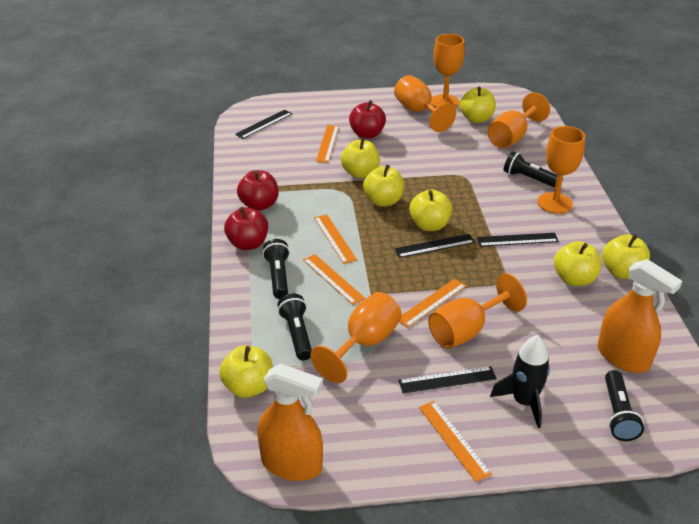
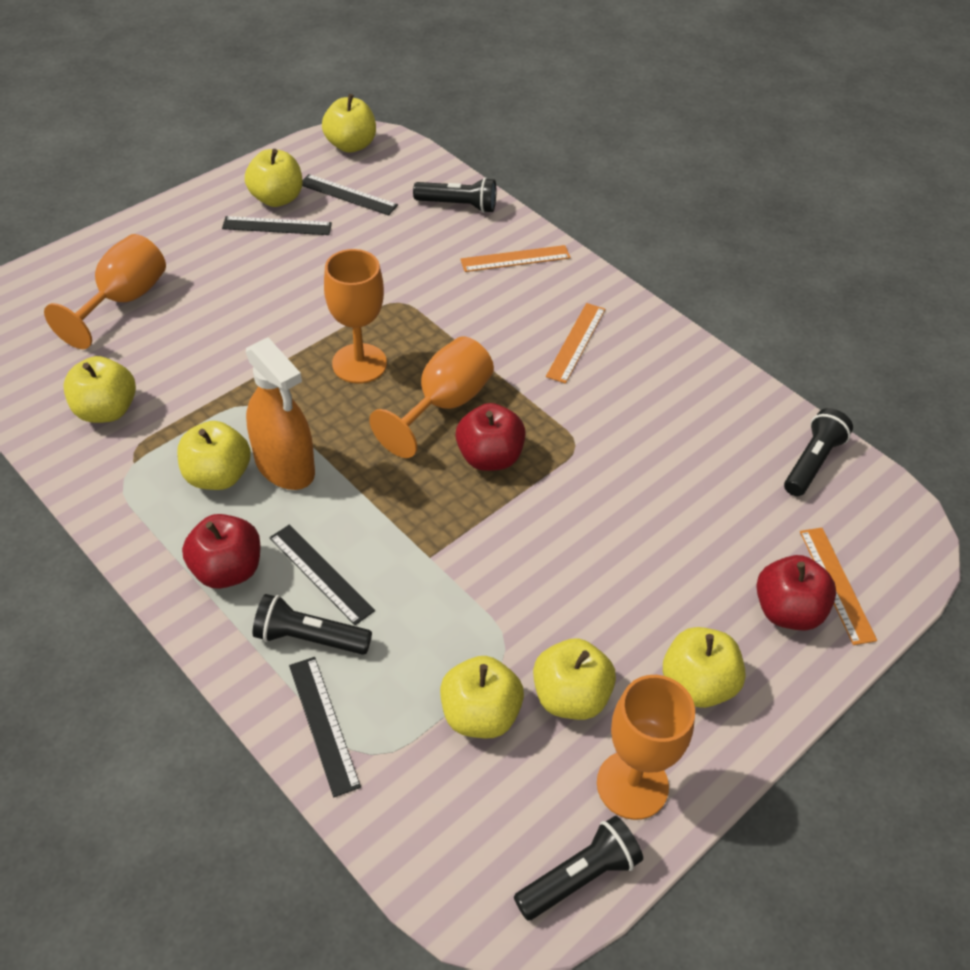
black rocket: [490,335,550,428] = 1 -> none = 0
orange goblet: [310,292,402,383] [394,75,456,132] [428,273,527,349] [431,34,465,108] [487,92,550,148] [537,126,585,214] = 6 -> [44,234,166,349] [324,249,387,384] [369,336,494,458] [597,675,695,820] = 4
orange ruler: [303,254,365,305] [314,214,357,264] [316,125,339,163] [399,279,466,328] [419,401,492,482] = 5 -> [460,245,571,272] [546,303,605,384] [800,528,877,645] = 3
orange spray bottle: [257,363,323,481] [597,259,682,373] = 2 -> [246,338,315,490] = 1

